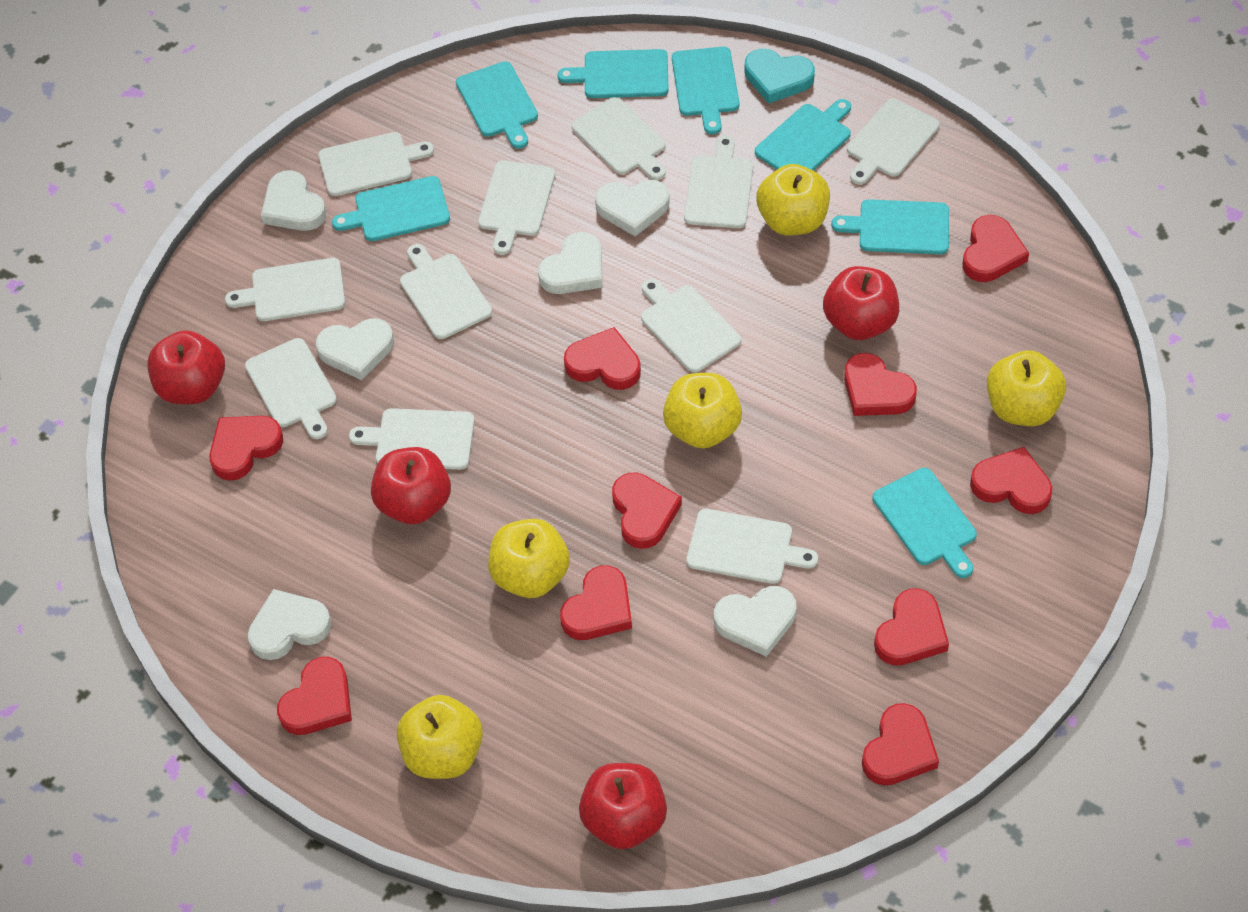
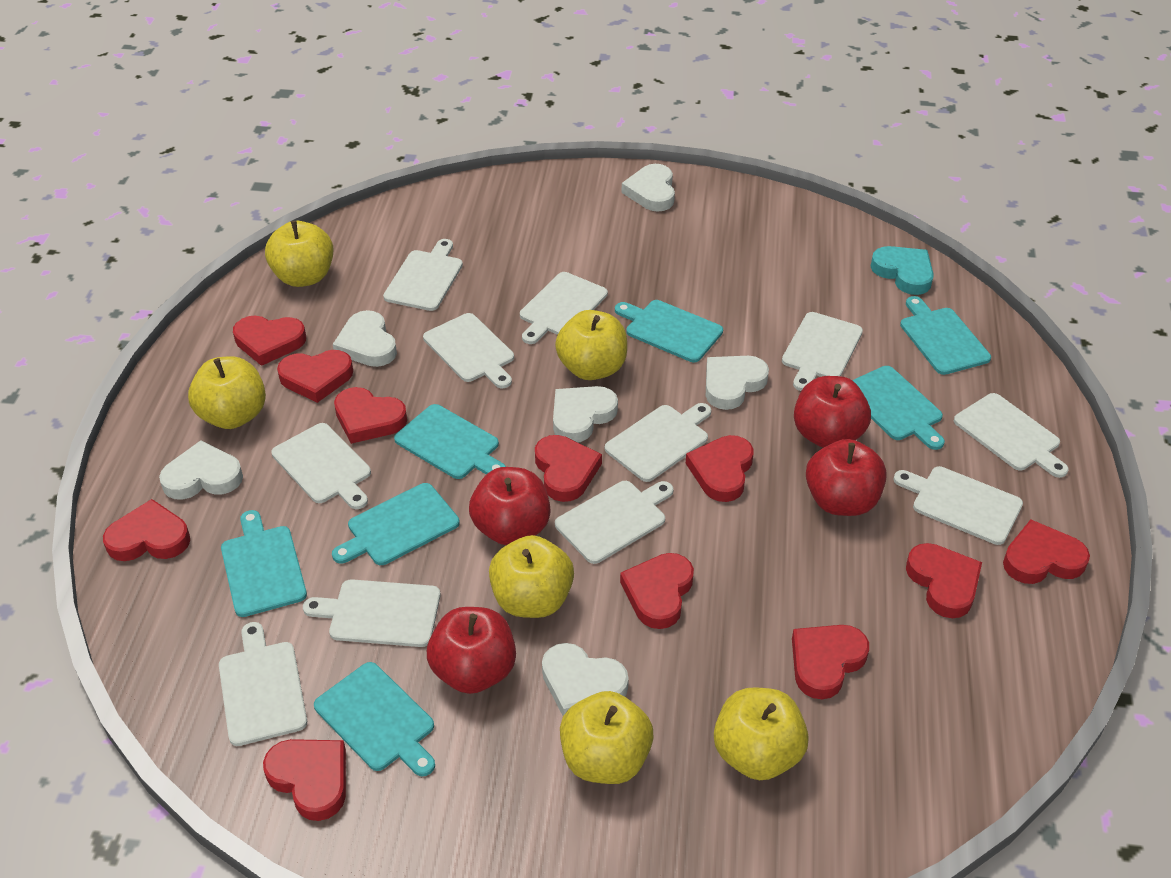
red heart: [209,416,283,481] [277,657,352,735] [560,565,632,640] [564,327,641,390] [612,473,682,549] [844,353,917,416] [862,703,939,786] [874,588,949,666] [963,215,1029,282] [970,447,1052,514] = 10 -> [103,499,190,561] [233,316,306,366] [263,739,346,821] [277,350,353,403] [334,387,407,444] [535,435,602,502] [620,553,694,629] [686,435,753,502] [792,625,869,699] [906,543,982,618] [1003,519,1090,584] = 11
yellow apple: [397,695,483,779] [488,519,570,598] [663,373,742,448] [756,164,830,236] [987,350,1066,426] = 5 -> [188,356,266,429] [265,221,333,287] [489,535,574,618] [555,310,627,380] [560,691,654,784] [714,687,809,780] = 6

